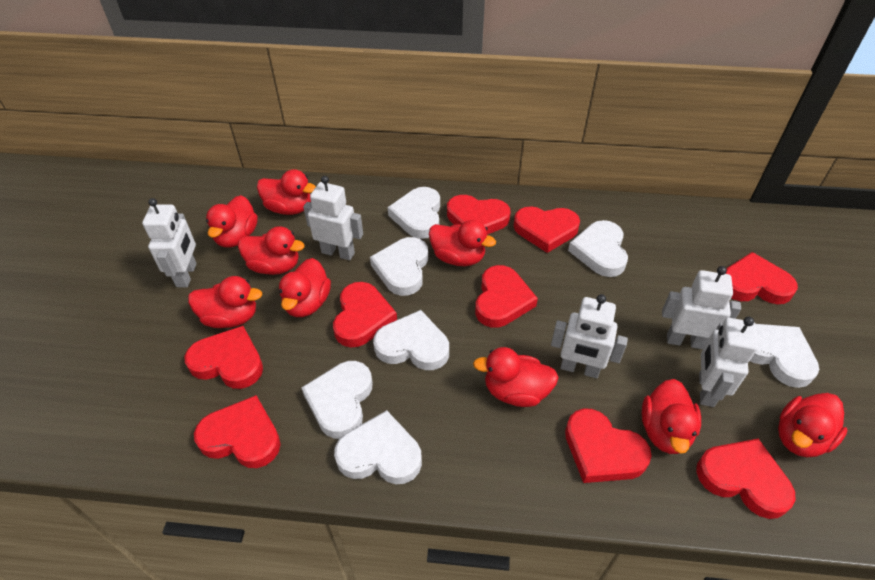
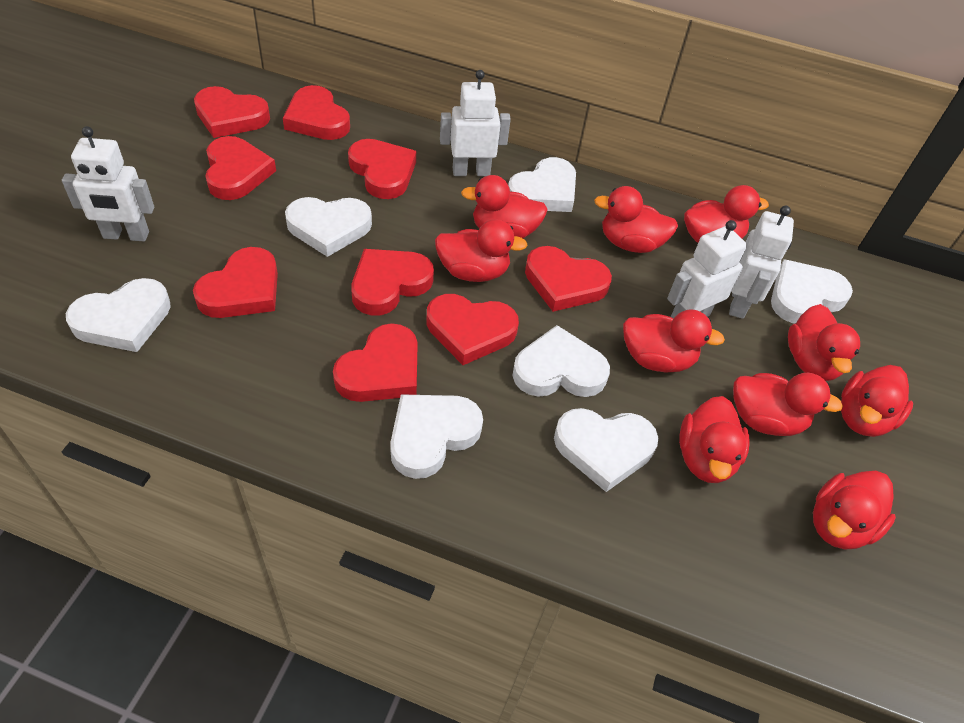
red duck: [188,276,262,328] [206,195,258,247] [238,226,305,275] [257,169,316,215] [279,258,331,317] [429,220,496,266] [473,347,559,407] [642,379,701,454] [778,393,847,457] = 9 -> [435,219,528,282] [461,175,548,238] [594,186,678,253] [623,309,725,372] [679,396,750,483] [684,185,769,243] [733,373,843,436] [788,304,860,381] [813,471,896,549] [841,365,913,437] = 10
white robot: [142,198,197,287] [303,176,363,260] [551,294,628,378] [662,266,741,349] [699,317,758,407] = 5 -> [62,126,154,241] [440,70,511,176] [667,220,747,319] [729,206,794,319] = 4

